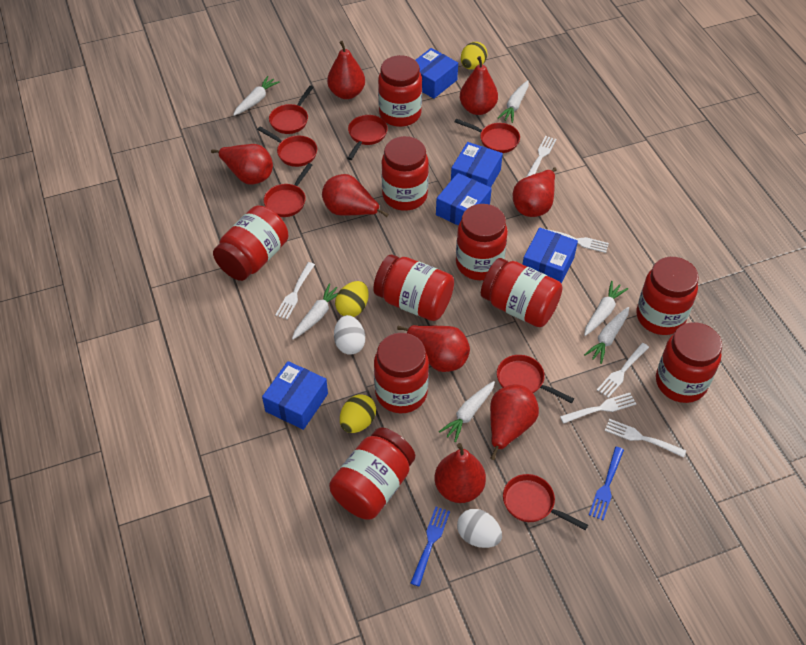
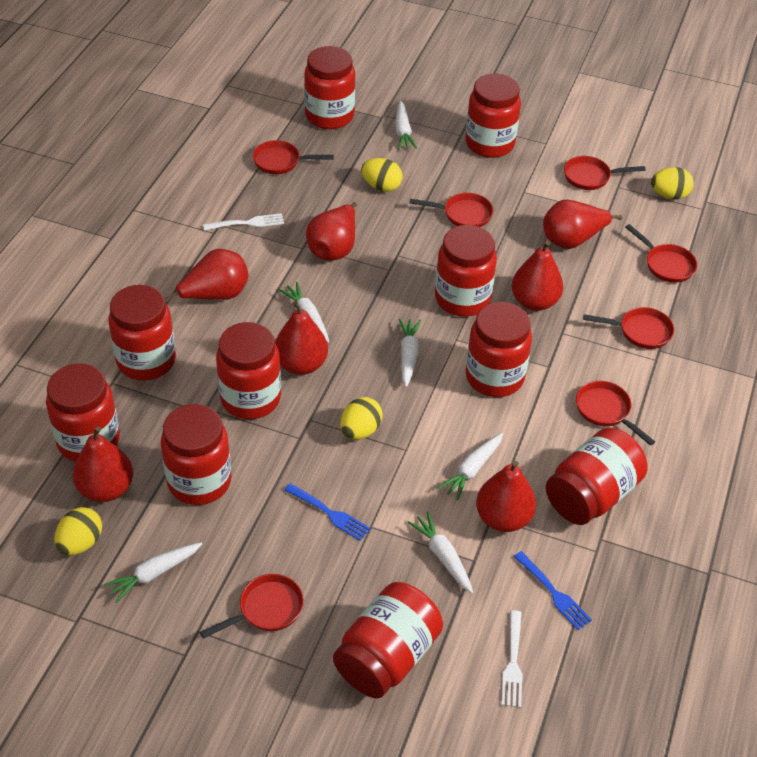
blue box: [262,361,328,430] [415,48,458,99] [436,173,492,226] [451,142,503,187] [523,227,578,284] = 5 -> none = 0
red pear: [211,144,273,185] [322,174,389,218] [327,41,365,99] [397,325,470,372] [435,443,486,503] [460,56,498,115] [490,384,539,460] [513,167,557,217] = 8 -> [73,426,133,502] [165,249,248,303] [275,301,328,375] [306,202,357,261] [476,461,536,532] [511,241,563,311] [543,199,622,249] = 7
white egg: [334,315,365,355] [457,509,502,548] = 2 -> none = 0
white fork: [275,262,315,320] [526,136,556,177] [546,229,609,253] [560,393,636,424] [597,343,649,398] [605,419,686,458] = 6 -> [203,213,284,231] [501,610,523,708] = 2
yellow egg: [335,281,369,317] [340,394,376,433] [461,42,487,70] = 3 -> [54,507,102,555] [340,397,383,440] [361,158,403,192] [651,167,694,199] = 4

